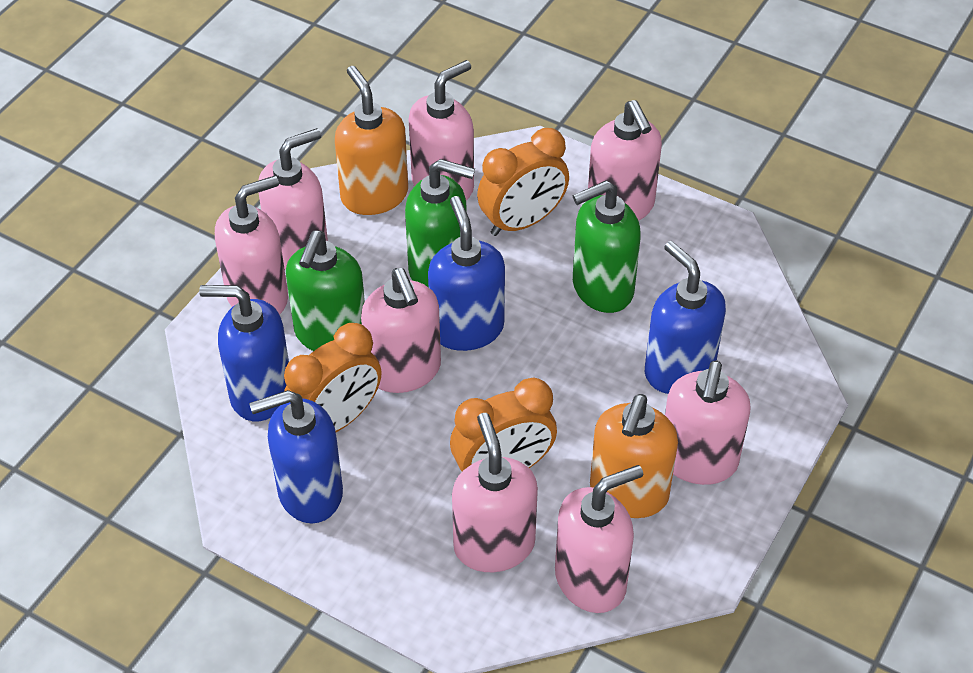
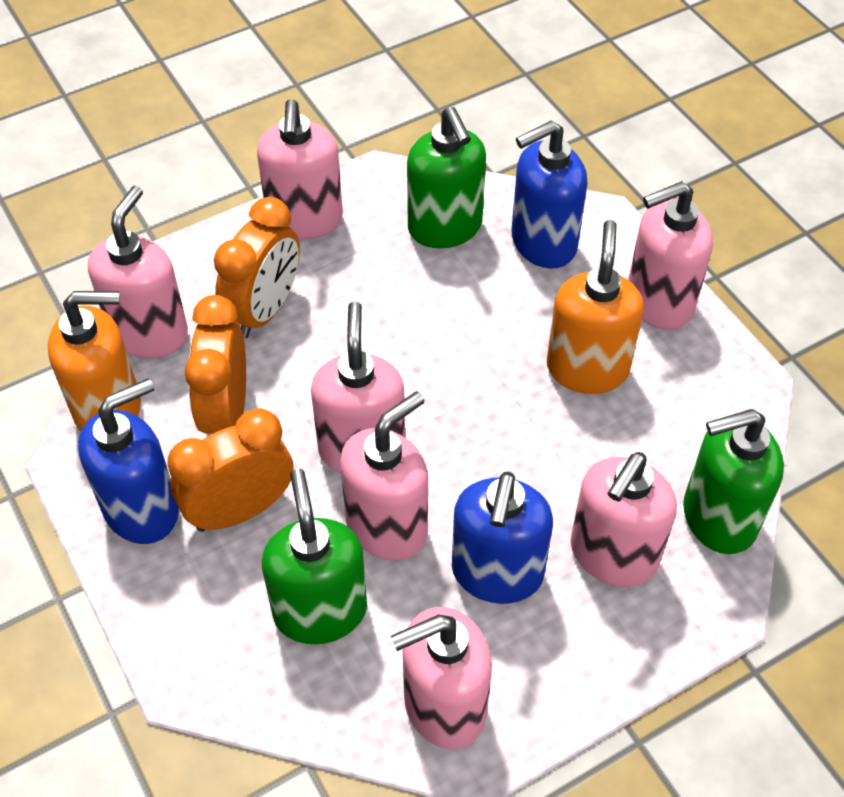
blue soap dispenser: [199,285,289,421] [249,390,343,523] [428,196,505,351] [645,241,726,394] = 4 -> [78,378,179,544] [452,472,553,604] [511,120,587,268] = 3
pink soap dispenser: [215,176,288,315] [258,128,328,270] [361,268,441,393] [409,60,474,200] [452,413,538,572] [555,465,643,613] [588,100,662,221] [665,360,750,485] = 8 -> [88,186,188,358] [257,99,343,239] [311,302,405,473] [340,391,428,561] [391,607,492,749] [571,452,677,587] [628,181,713,330] = 7

